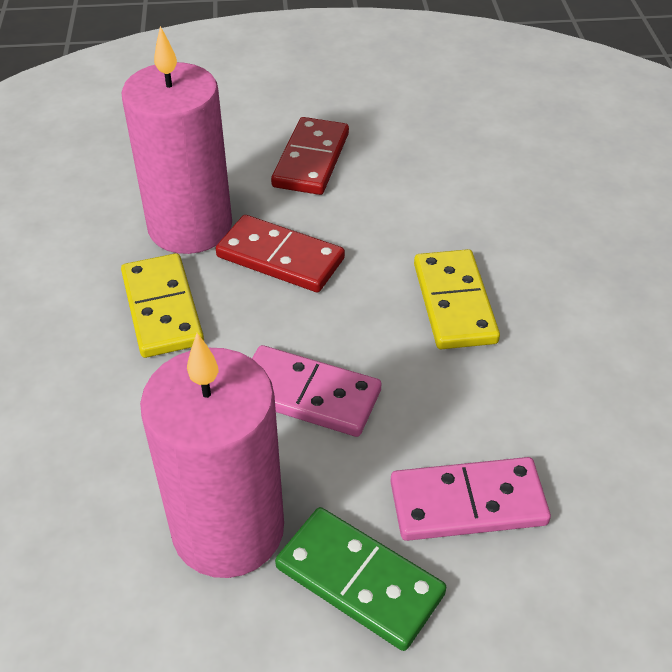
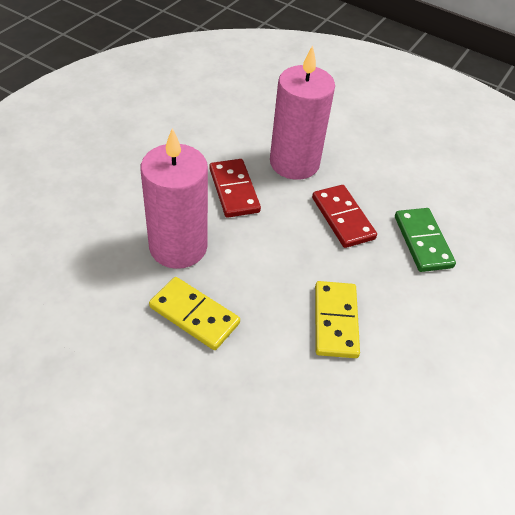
pink domino: [252,345,382,437] [390,457,551,541] = 2 -> none = 0

